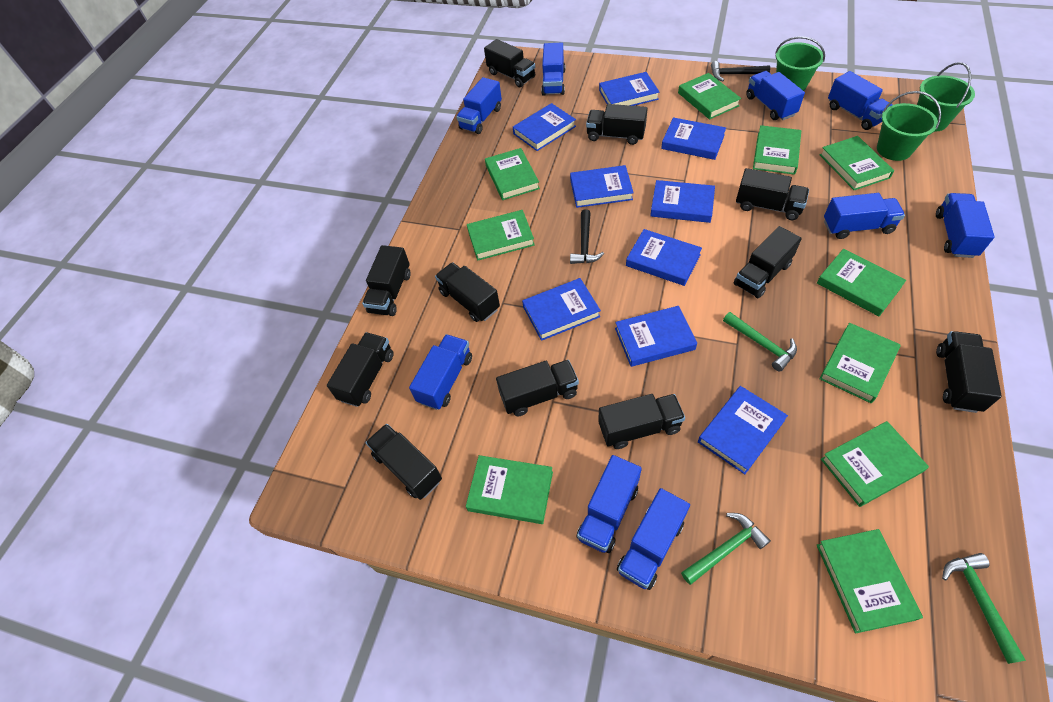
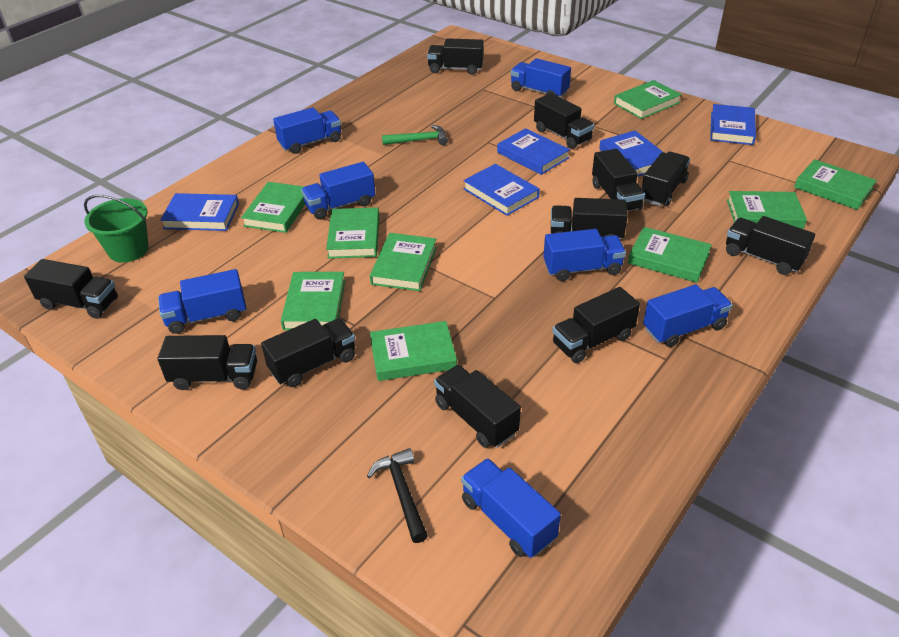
black hammer: [570,209,604,264] [711,61,770,81] = 2 -> [367,448,428,543] = 1
blue book: [513,103,576,151] [522,278,601,341] [570,165,634,208] [599,72,659,106] [615,306,697,367] [626,229,702,286] [650,180,715,223] [661,117,726,160] [698,386,788,474] = 9 -> [160,193,239,231] [463,164,540,216] [497,128,570,175] [599,131,664,177] [710,104,756,145] = 5
blue truck: [409,334,472,410] [456,77,502,134] [541,42,565,96] [577,455,642,553] [617,488,690,590] [746,71,805,120] [824,193,905,239] [828,71,892,130] [936,193,995,258] = 9 -> [158,269,246,334] [273,107,341,154] [301,162,375,220] [461,458,561,558] [510,58,571,98] [543,229,626,281] [643,284,733,347] = 7
green book: [466,455,553,524] [467,210,534,261] [485,148,540,200] [678,73,741,120] [753,125,801,175] [817,249,906,316] [817,529,923,633] [819,323,901,403] [820,136,894,190] [821,421,929,507] = 10 -> [241,182,305,233] [281,272,345,330] [326,207,379,259] [370,233,437,291] [370,321,457,381] [614,80,682,119] [628,227,712,282] [727,191,807,229] [794,159,877,210] = 9
green bucket: [775,36,825,91] [877,91,941,161] [917,62,975,132] = 3 -> [84,195,149,263] = 1
green hammer: [681,513,771,585] [723,312,797,372] [942,553,1026,664] = 3 -> [382,125,448,145] = 1

